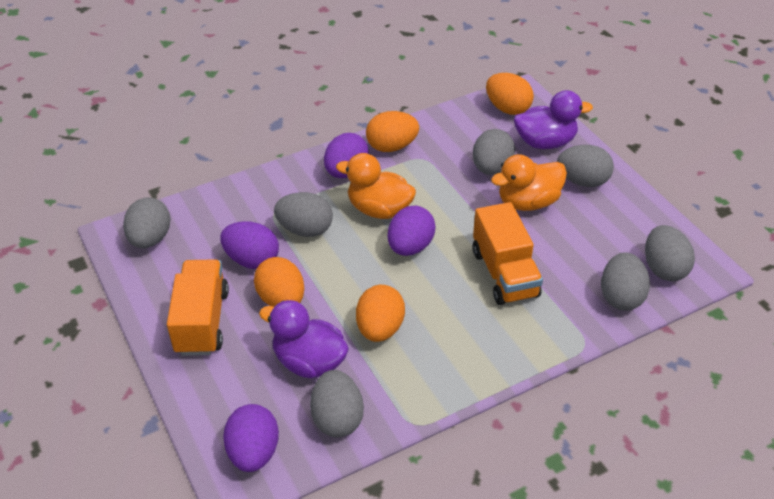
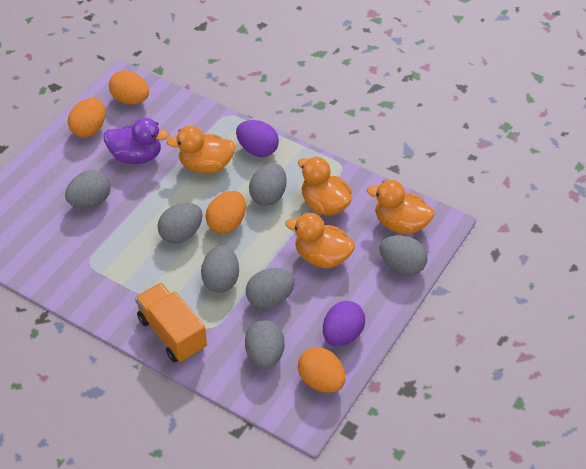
orange duck: [336,153,416,219] [491,154,567,211] = 2 -> [166,126,236,173] [285,213,355,268] [298,157,352,216] [367,180,434,234] = 4
orange truck: [167,259,229,356] [473,202,543,305] = 2 -> [135,283,207,362] = 1
purple duck: [259,300,349,378] [514,90,593,149] = 2 -> [103,118,169,164] = 1
purple egg: [220,222,279,269] [223,404,279,472] [324,133,369,178] [388,206,436,256] = 4 -> [236,120,279,157] [323,301,365,346] = 2

